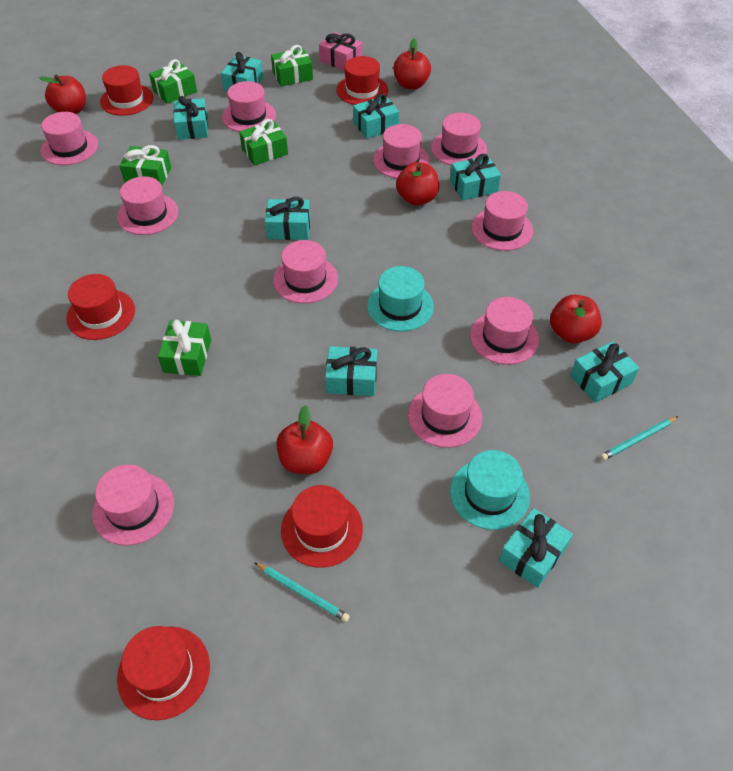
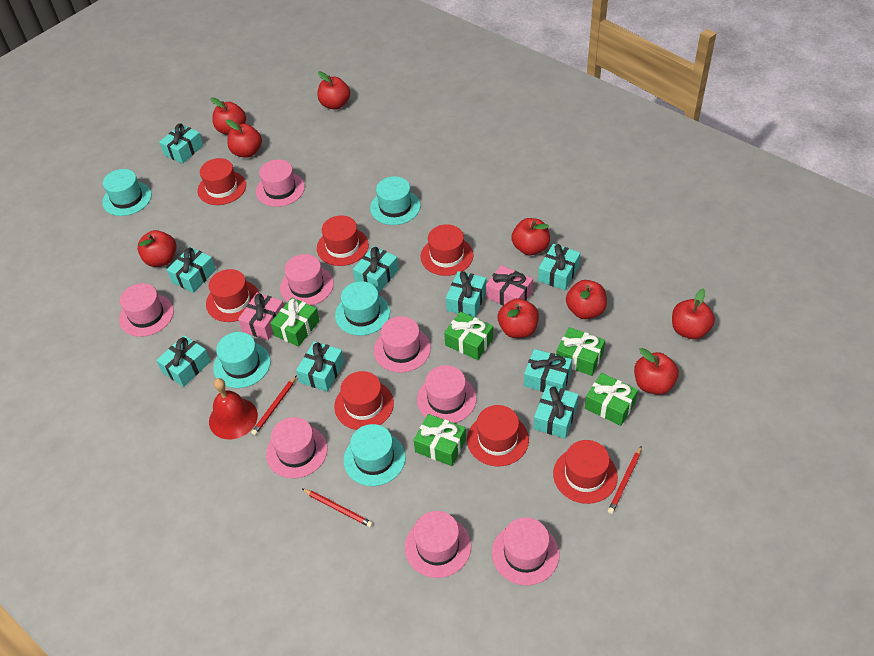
pink gift: [319,32,362,71] = 1 -> [238,293,284,340] [486,265,533,306] = 2
pink hat: [41,112,98,165] [92,464,174,545] [117,176,178,235] [222,81,276,132] [273,240,338,304] [373,124,430,178] [408,374,482,448] [431,113,487,166] [470,297,539,365] [471,191,533,251] = 10 -> [119,283,174,337] [256,159,305,207] [266,417,328,478] [280,254,334,306] [374,316,431,373] [405,511,471,578] [417,365,477,423] [492,517,559,585] = 8
red apple: [39,74,86,114] [276,405,333,474] [393,39,431,89] [396,162,439,206] [550,295,602,343] = 5 -> [137,230,176,267] [211,97,246,135] [226,119,262,158] [318,71,350,110] [498,298,539,338] [512,218,550,255] [566,280,607,319] [634,348,679,395] [672,289,715,339] = 9
red bell: none = 0 -> [209,378,258,439] = 1
red hat: [66,274,135,340] [100,65,154,116] [117,626,210,720] [281,485,363,568] [336,56,388,105] = 5 -> [197,158,246,205] [206,269,259,322] [317,216,369,266] [334,371,394,430] [421,224,474,276] [467,405,529,466] [553,440,618,504] = 7
red pencil: none = 0 -> [251,375,297,435] [302,489,373,527] [608,446,642,514] = 3
turquoise gift: [173,96,208,140] [221,52,263,91] [265,197,310,240] [325,346,377,396] [353,93,399,139] [450,154,501,200] [499,508,573,588] [570,341,639,403] = 8 -> [156,335,211,387] [159,124,203,164] [167,247,216,293] [296,341,345,392] [353,246,399,293] [446,271,486,317] [524,349,572,392] [534,385,579,439] [538,244,580,290] = 9
turquoise hat: [367,266,434,332] [450,450,530,530] = 2 -> [102,169,152,216] [213,332,271,388] [335,281,390,336] [343,424,406,486] [370,176,421,225] = 5
turquoise pencil: [254,562,350,622] [600,416,679,461] = 2 -> none = 0

